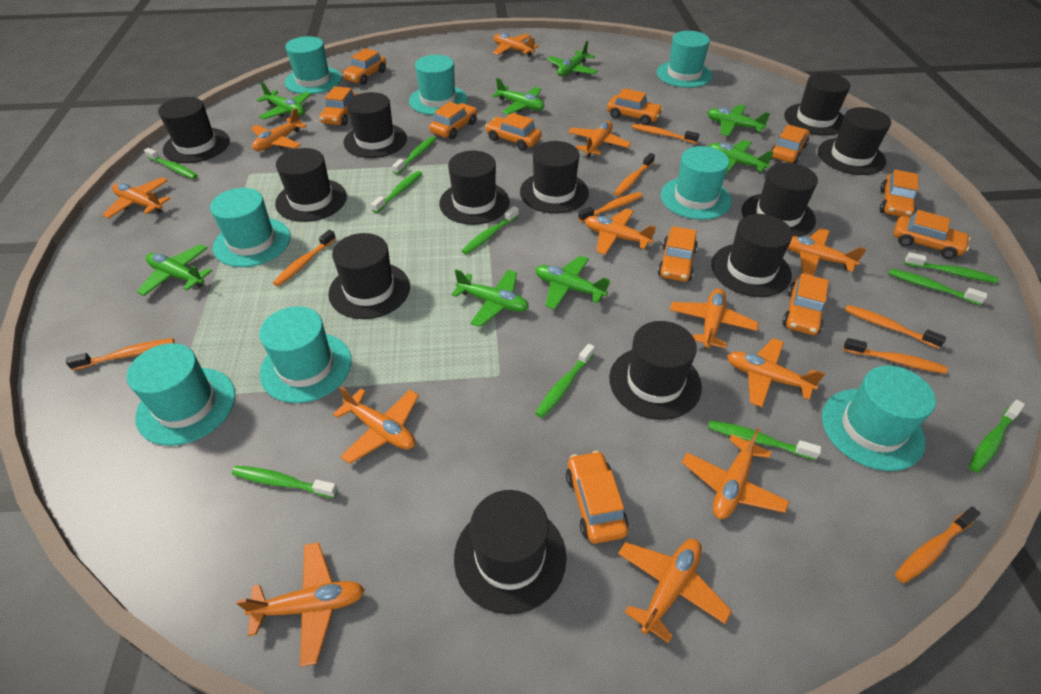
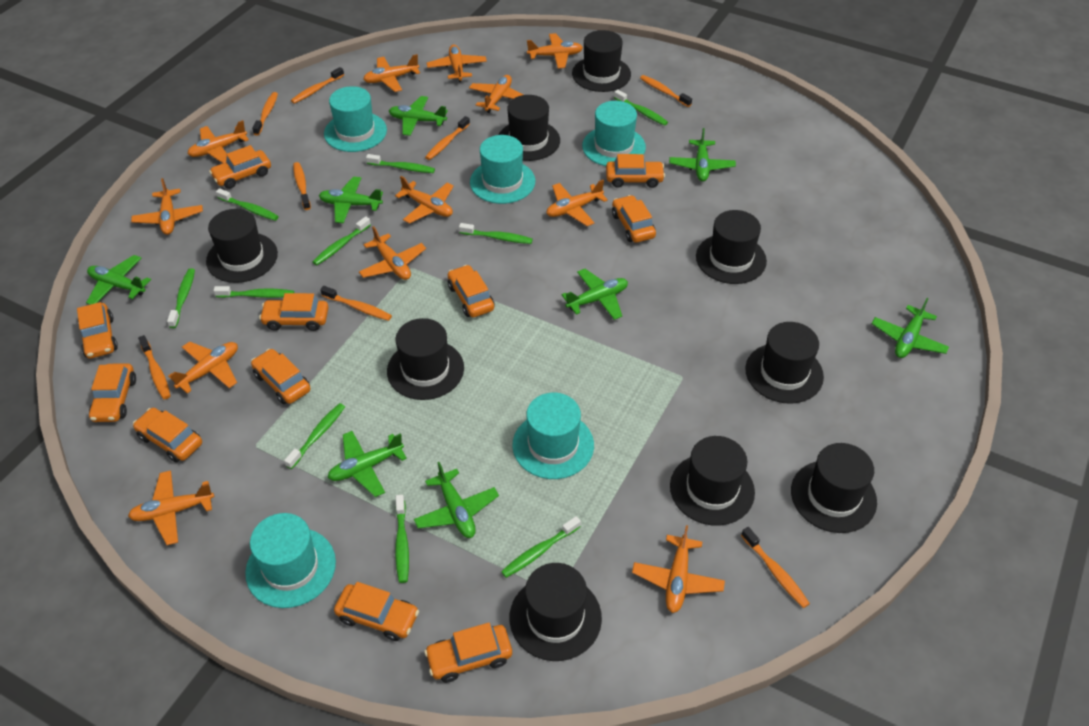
black hat: [158,97,230,163] [275,148,347,222] [328,233,410,319] [343,92,407,158] [439,151,510,225] [454,490,566,614] [520,141,589,214] [609,321,702,420] [711,214,793,297] [742,163,818,237] [784,73,850,136] [818,107,891,175] = 12 -> [206,209,278,283] [387,318,464,400] [499,95,560,161] [510,563,602,661] [572,30,631,92] [670,436,755,526] [696,210,767,284] [745,322,824,404] [791,443,877,533] = 9
turquoise hat: [127,343,235,446] [210,188,291,267] [259,306,352,403] [285,36,342,94] [409,55,467,115] [657,31,712,88] [661,146,732,220] [822,366,936,471] = 8 -> [245,513,336,608] [324,86,387,152] [470,135,535,204] [512,393,594,479] [582,101,646,166] = 5

